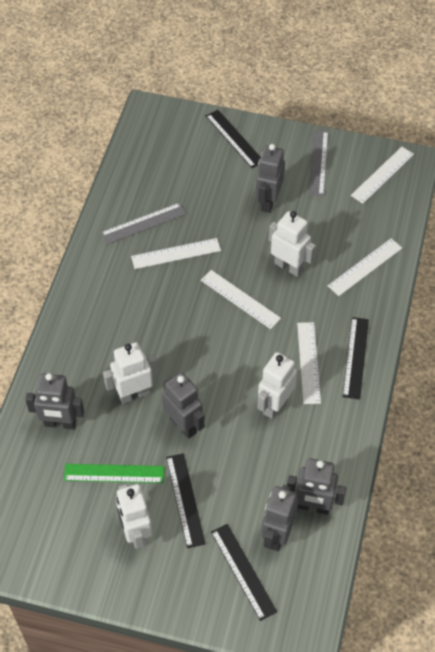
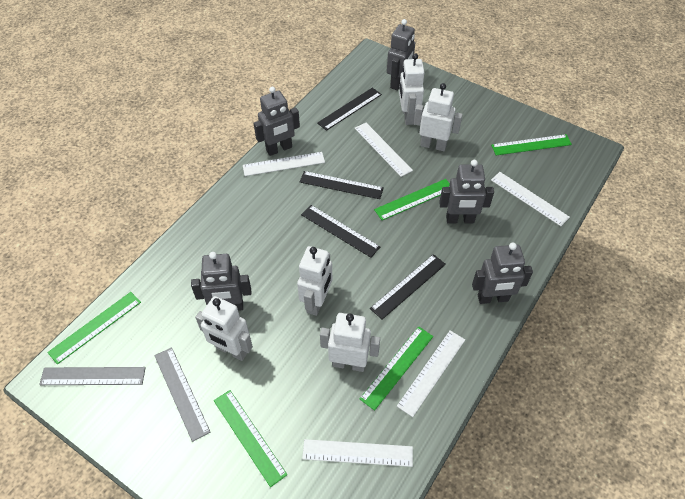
green ruler: [64,464,165,483] = 1 -> [47,292,141,364] [214,390,287,487] [360,327,433,411] [374,179,450,220] [491,134,572,155] = 5
white robot: [103,342,158,404] [116,484,152,549] [257,352,297,419] [269,211,316,277] = 4 -> [195,296,253,361] [297,246,332,316] [320,313,380,372] [399,53,425,125] [414,83,463,151] = 5

